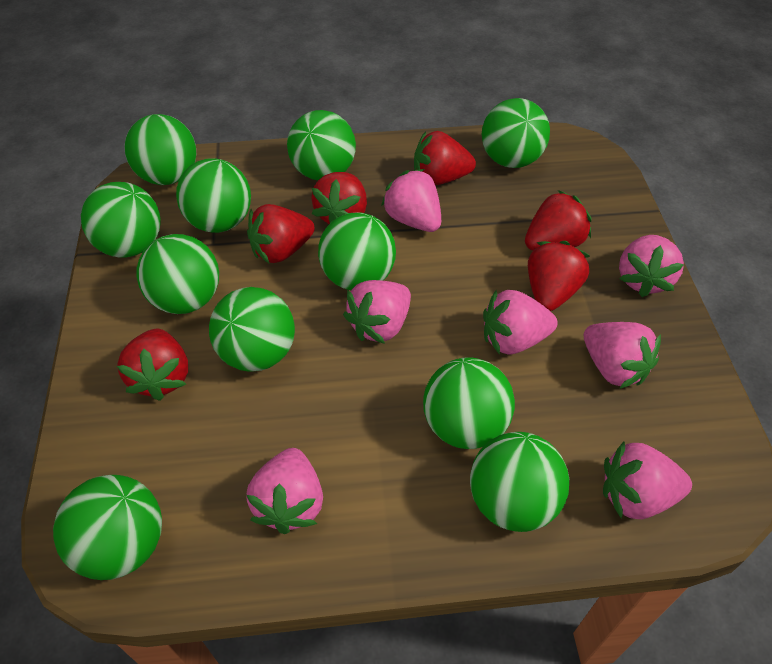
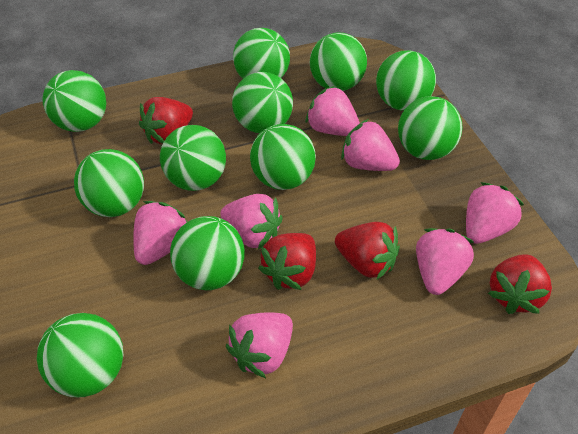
red strawberry: [117,329,188,401] [247,204,315,263] [311,172,367,224] [414,131,476,185] [525,190,591,251] [528,241,590,311] = 6 -> [139,97,193,144] [258,233,316,290] [335,222,400,279] [488,254,552,314] = 4

